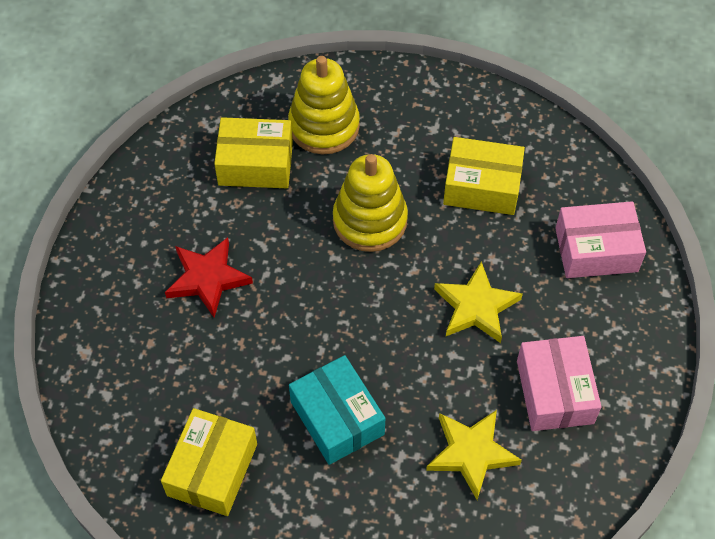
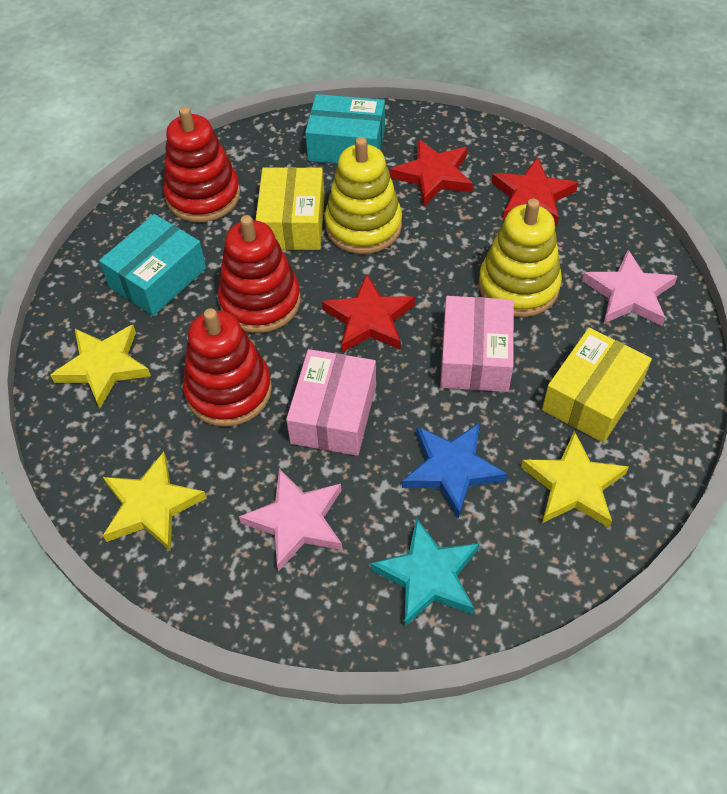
blue star: none = 0 -> [402,423,508,519] = 1
pink star: none = 0 -> [239,468,343,572] [582,250,678,326] = 2
red stacking toy: none = 0 -> [163,106,240,222] [183,308,272,427] [218,215,301,333] = 3
red star: [165,237,253,318] = 1 -> [322,274,415,352] [390,139,473,206] [491,157,578,226] = 3
turquoise box: [289,355,386,465] = 1 -> [99,214,206,316] [305,94,385,164] = 2
turquoise star: none = 0 -> [370,518,479,626] = 1
yellow box: [161,408,257,516] [214,117,293,188] [443,137,525,215] = 3 -> [256,167,325,250] [542,328,652,443] = 2
yellow star: [426,410,522,500] [434,261,523,343] = 2 -> [50,325,151,408] [103,452,207,552] [521,431,629,528] = 3

